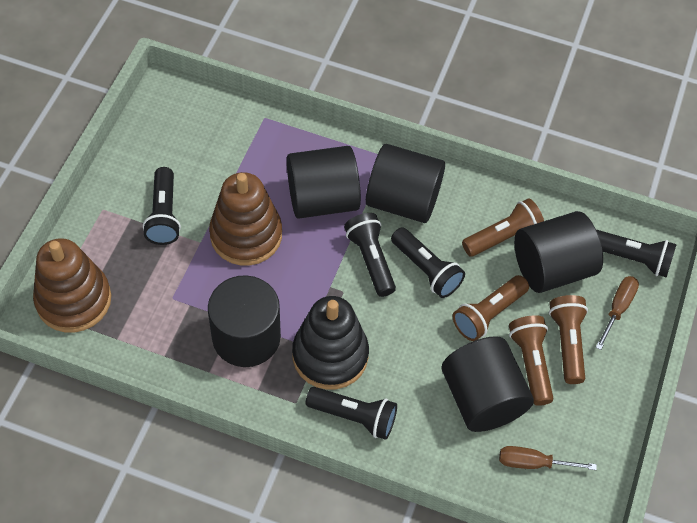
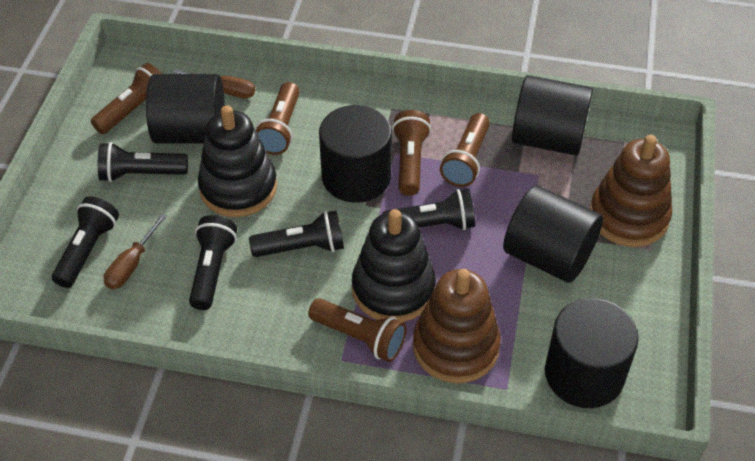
black stacking toy: [292,296,369,390] = 1 -> [198,105,277,217] [352,209,436,322] = 2
brown flashlight: [453,275,529,341] [462,199,544,257] [509,315,553,406] [549,295,588,384] = 4 -> [91,63,162,134] [255,82,300,155] [308,298,407,362] [392,110,431,196] [440,113,490,187] = 5

